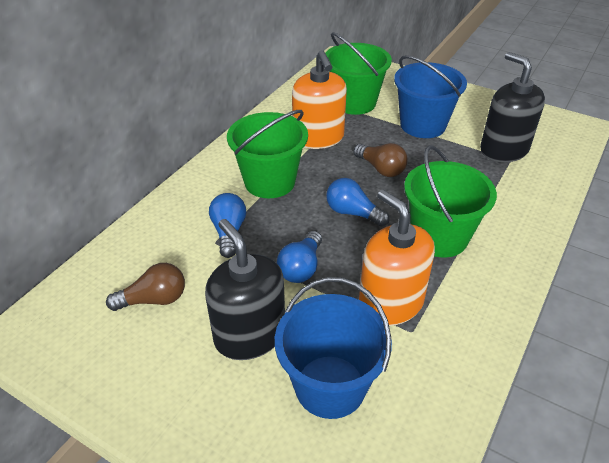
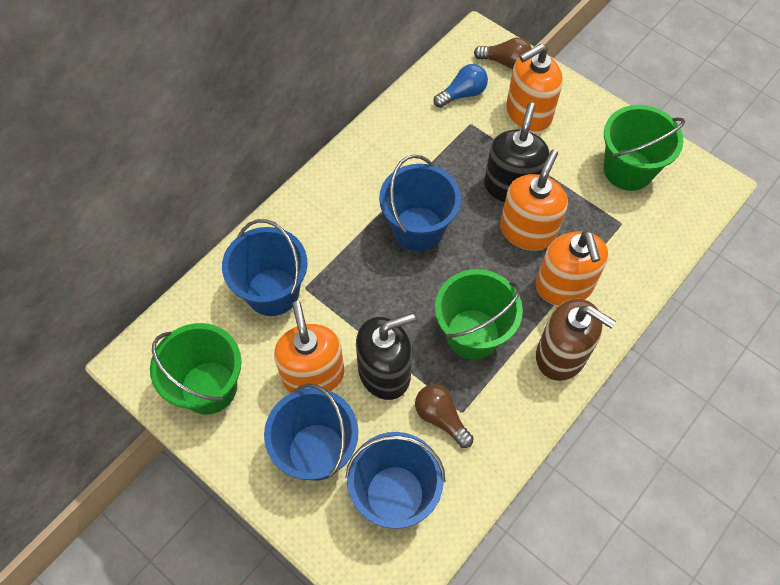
blue bucket: [275,277,392,419] [394,55,467,138] = 2 -> [222,219,307,316] [264,383,358,481] [345,432,445,529] [379,155,461,251] = 4
blue light bulb: [209,193,246,258] [277,231,322,283] [326,178,389,227] = 3 -> [434,64,488,108] = 1
brown soap dispenser: none = 0 -> [536,299,616,381] = 1
orange soap dispenser: [292,50,347,149] [359,190,435,326] = 2 -> [274,301,344,393] [500,150,568,251] [506,44,563,132] [536,231,609,306] = 4

